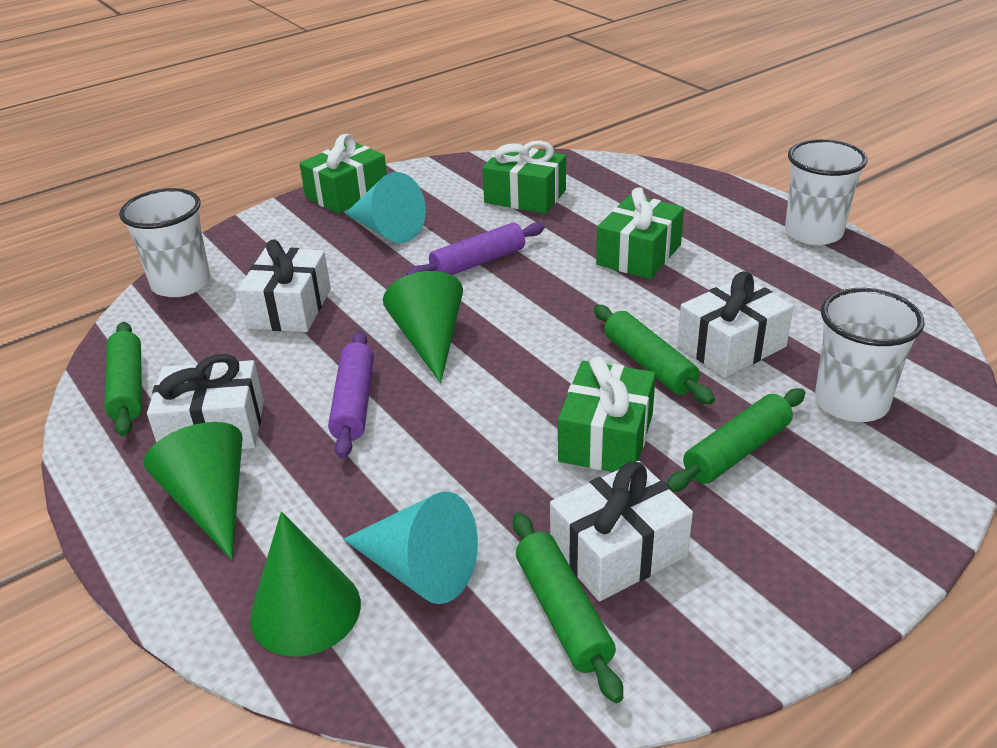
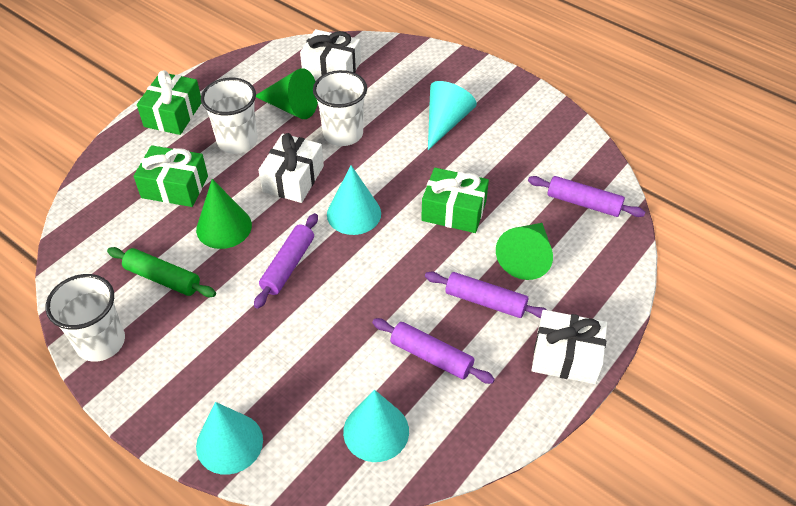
green gift: [299,134,387,214] [482,141,566,214] [558,356,656,472] [596,187,684,279] = 4 -> [134,145,208,207] [137,70,201,135] [421,168,489,233] = 3
green rolling pin: [105,322,142,436] [513,512,623,703] [594,305,715,404] [667,388,805,492] = 4 -> [107,247,216,297] = 1
purple rolling pin: [328,331,374,459] [406,223,545,276] = 2 -> [254,213,318,309] [372,318,495,384] [425,272,547,318] [528,176,645,217] = 4
turquoise cone: [343,492,478,604] [345,172,426,243] = 2 -> [196,402,263,475] [327,165,381,235] [343,390,409,462] [428,81,477,150] = 4
white gift: [147,354,264,449] [237,239,331,332] [550,461,693,602] [677,271,794,378] = 4 -> [258,133,324,203] [300,29,361,78] [532,310,607,384] = 3

